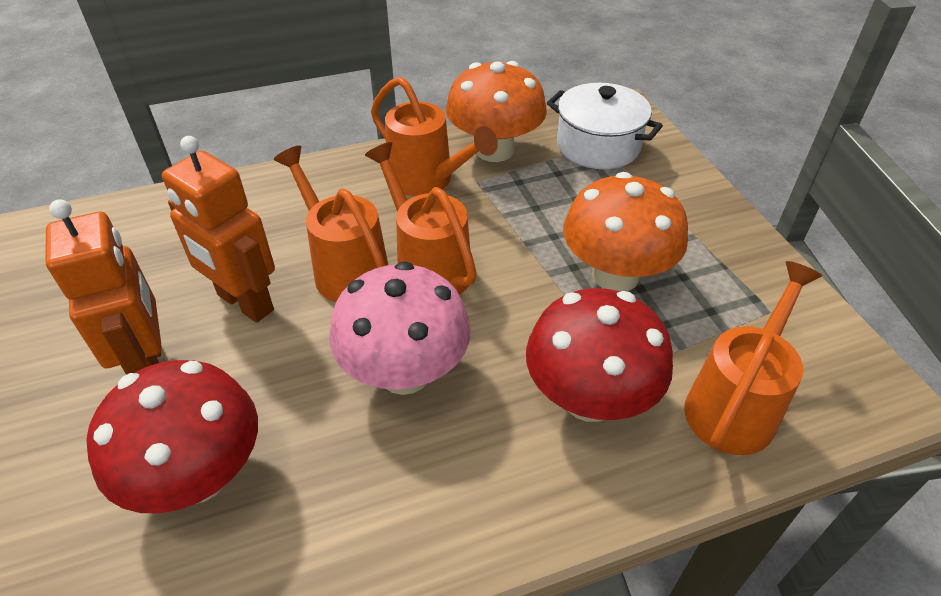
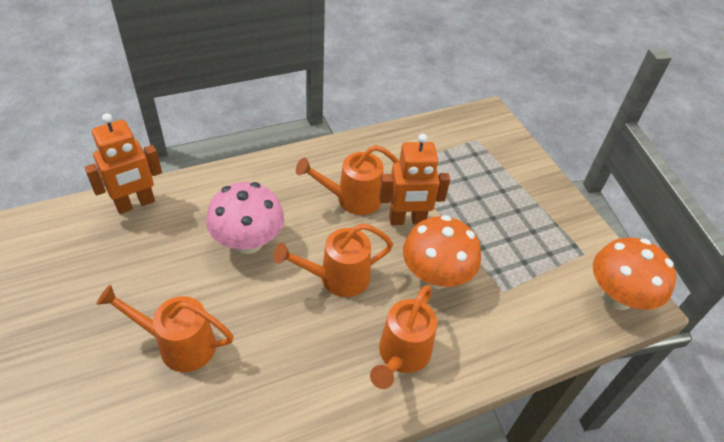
red mushroom: [86,360,258,514] [526,288,673,422] = 2 -> none = 0
white pot: [547,83,663,169] = 1 -> none = 0

